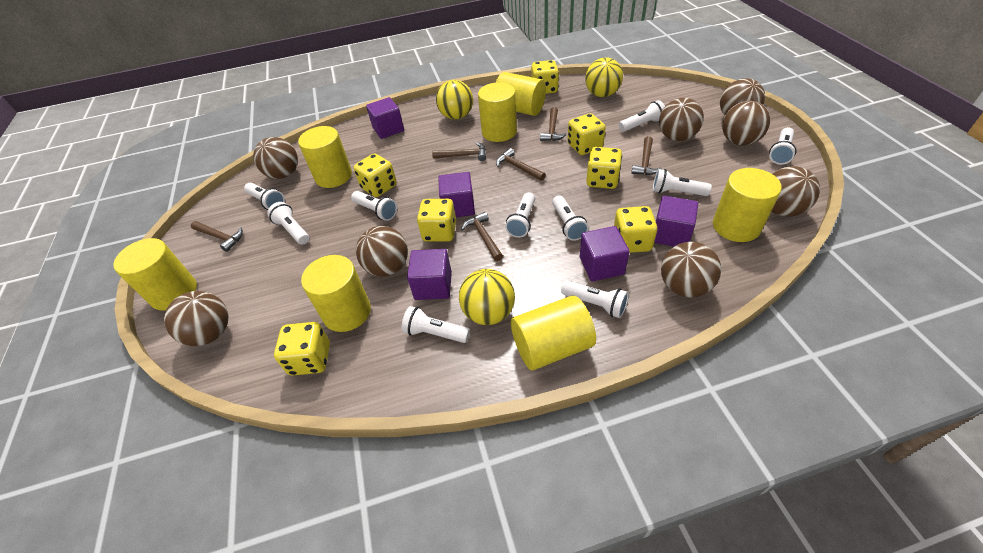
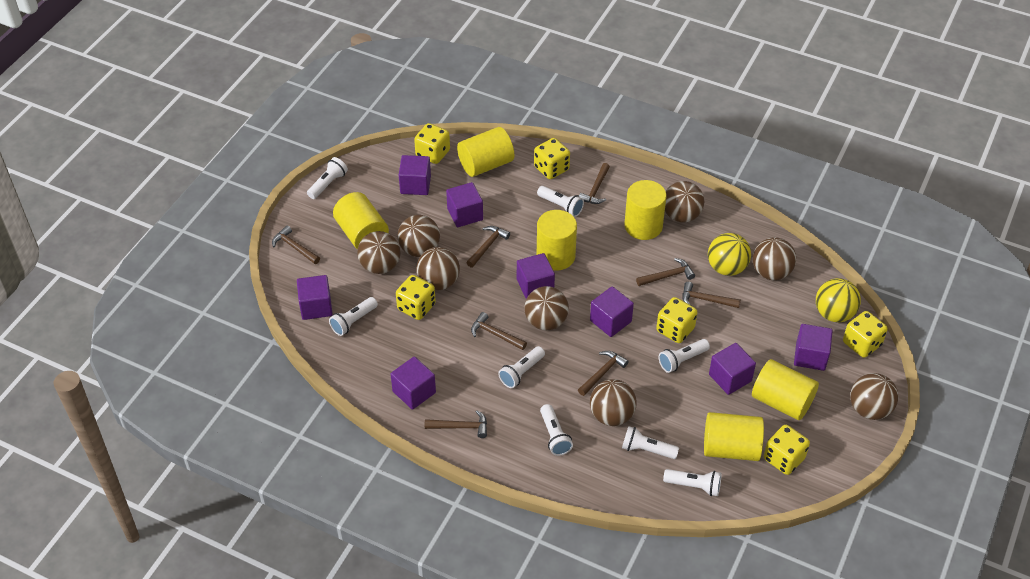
brown hammer: [191,221,243,252] [432,142,486,161] [461,212,503,261] [496,148,546,181] [540,107,567,141] [631,136,662,175] = 6 -> [272,225,320,264] [425,410,487,438] [466,226,510,268] [471,312,527,350] [578,351,629,396] [579,163,610,204] [636,258,695,286] [682,282,741,308] = 8
purple cube: [366,97,404,139] [407,249,452,300] [438,172,475,217] [580,226,630,282] [654,196,698,247] = 5 -> [297,275,333,320] [391,356,436,410] [399,155,431,195] [446,182,483,227] [517,253,555,299] [590,286,634,337] [709,343,756,395] [794,324,833,371] = 8
white flashlight: [244,183,285,210] [267,202,309,245] [351,191,397,221] [401,306,470,343] [505,192,535,238] [552,196,589,241] [561,280,629,318] [619,100,665,132] [652,169,712,196] [769,127,796,165] = 10 -> [307,157,348,199] [329,297,378,336] [498,346,545,388] [537,186,584,217] [540,404,573,456] [622,426,679,459] [659,339,710,373] [663,469,722,496] = 8
yellow ball: [436,80,473,119] [459,269,515,325] [585,57,623,97] = 3 -> [708,233,751,276] [816,278,861,323] = 2
yellow cylinder: [113,238,197,311] [298,126,352,188] [301,255,371,332] [478,82,517,142] [496,72,546,116] [511,296,596,371] [713,168,782,242] = 7 -> [333,192,389,250] [457,127,514,177] [537,210,577,271] [624,180,666,240] [704,412,764,461] [752,359,819,420] = 6
yellow dice: [274,322,330,376] [354,153,397,197] [417,199,456,242] [531,60,559,94] [567,113,606,155] [586,147,622,189] [614,206,657,253] = 7 -> [396,275,436,320] [414,123,450,164] [534,138,570,179] [656,297,698,343] [764,425,810,475] [843,311,888,358] = 6

